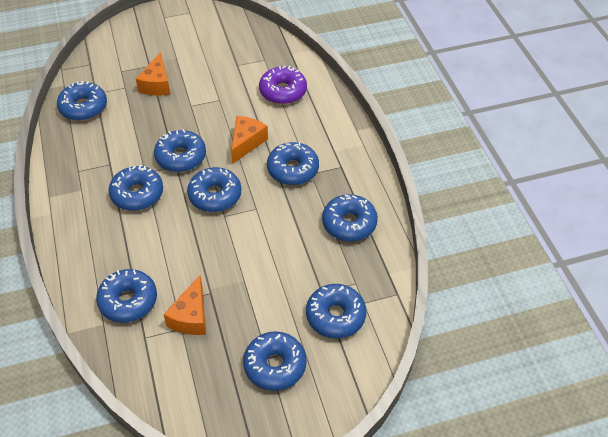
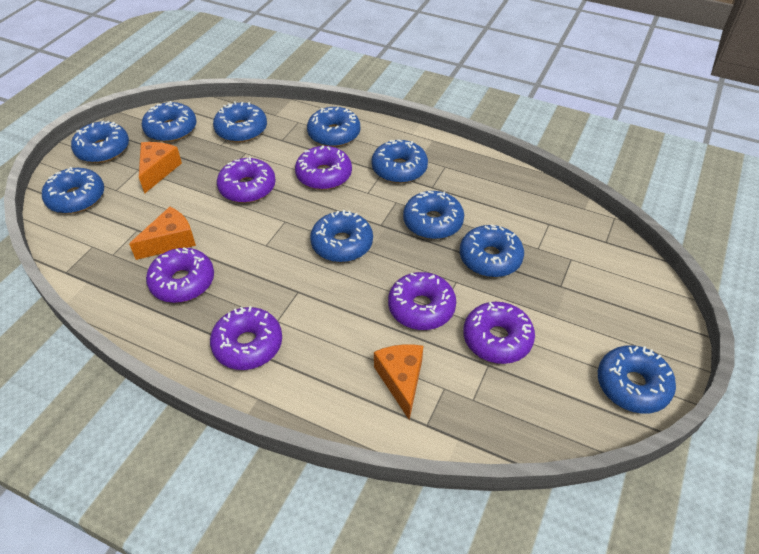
blue donut: [57,81,107,121] [96,269,157,323] [109,165,163,211] [154,129,206,172] [187,167,241,212] [243,331,307,391] [267,142,319,185] [306,284,366,339] [322,194,378,242] = 9 -> [42,167,104,214] [71,121,129,163] [142,101,197,142] [213,102,267,143] [307,107,360,147] [310,210,373,262] [371,139,428,183] [403,191,464,239] [460,224,524,277] [598,345,676,414] = 10
purple donut: [259,66,307,104] = 1 -> [146,247,214,303] [210,306,282,370] [217,157,276,203] [295,145,352,190] [388,272,456,330] [463,302,535,364] = 6

